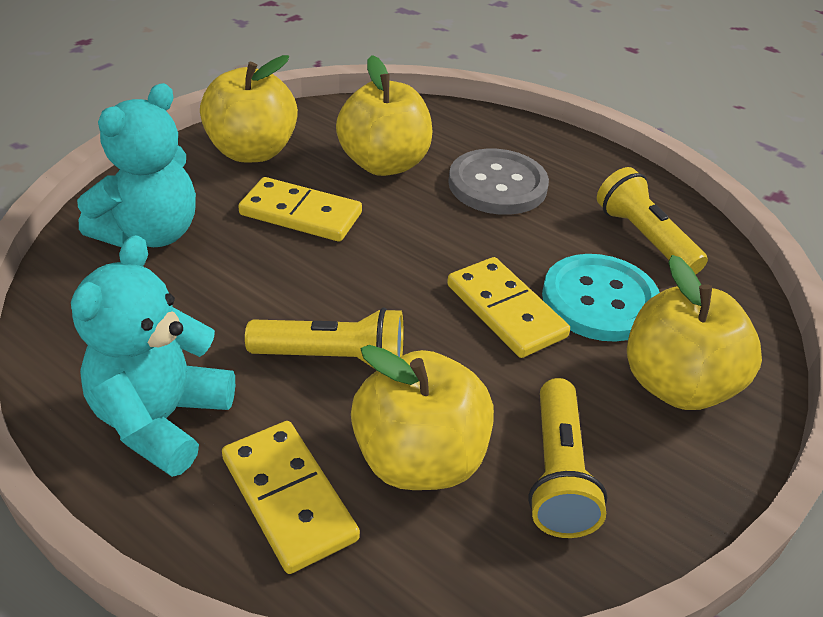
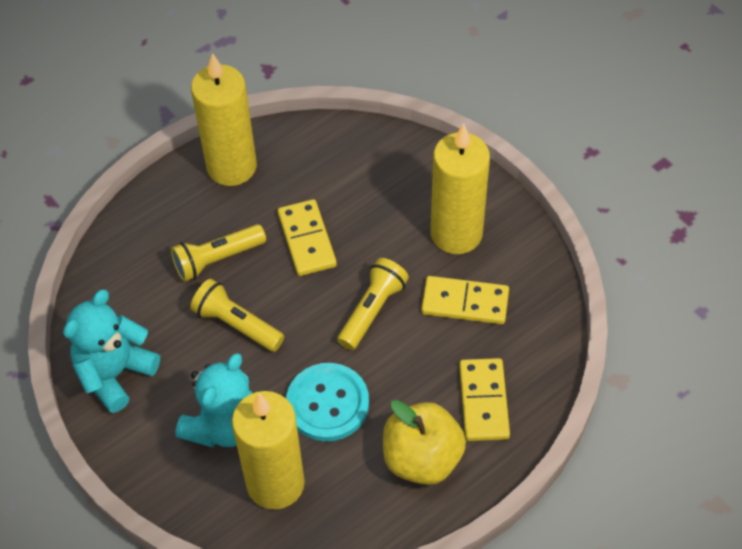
grey button: [448,149,549,215] = 1 -> none = 0
yellow apple: [200,55,298,162] [336,55,433,176] [351,345,494,490] [627,255,762,410] = 4 -> [383,400,466,485] = 1
yellow candle: none = 0 -> [191,53,257,186] [232,391,305,510] [431,124,490,254] = 3

